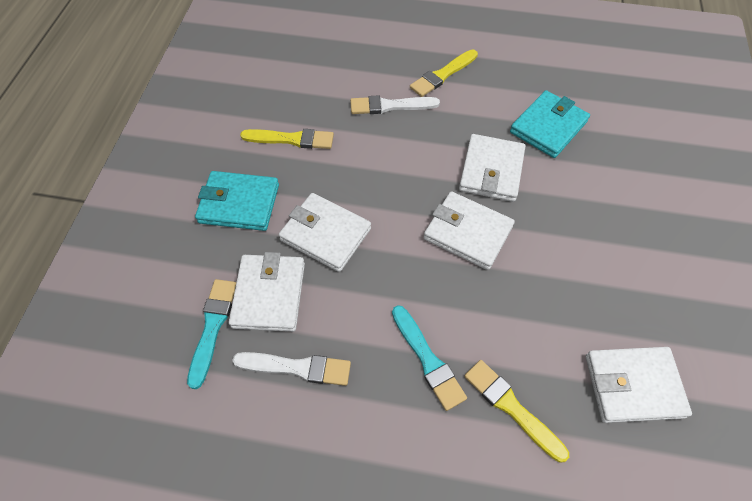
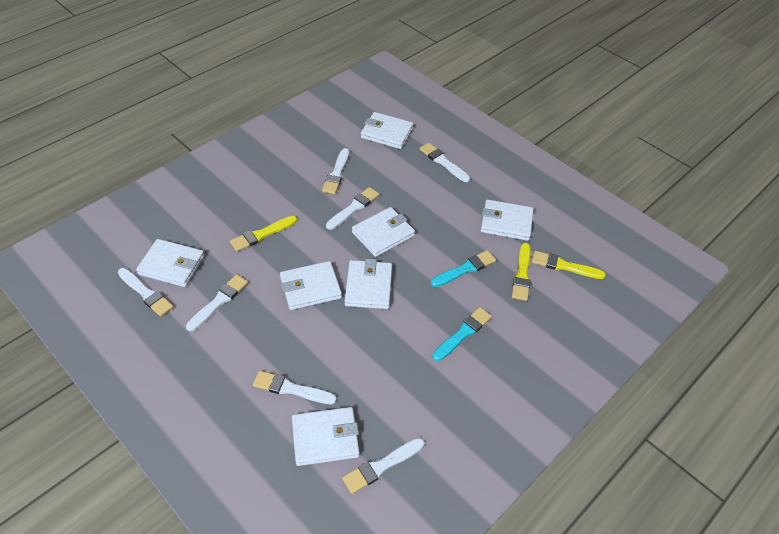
turquoise wallet: [195,171,279,231] [510,90,590,158] = 2 -> none = 0
white brush: [232,352,351,386] [350,95,440,114] = 2 -> [118,268,173,317] [186,274,248,331] [253,371,337,404] [322,148,349,194] [326,187,379,230] [342,438,425,494] [420,143,470,182] = 7
white wallet: [229,252,305,332] [279,193,371,272] [424,191,515,270] [459,134,525,202] [586,347,692,423] = 5 -> [136,239,205,287] [280,261,342,310] [292,407,360,466] [344,259,392,309] [352,207,415,257] [361,112,414,149] [481,199,534,241] = 7

